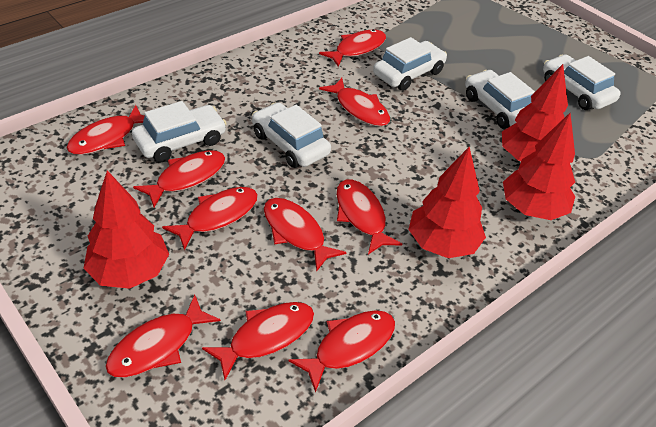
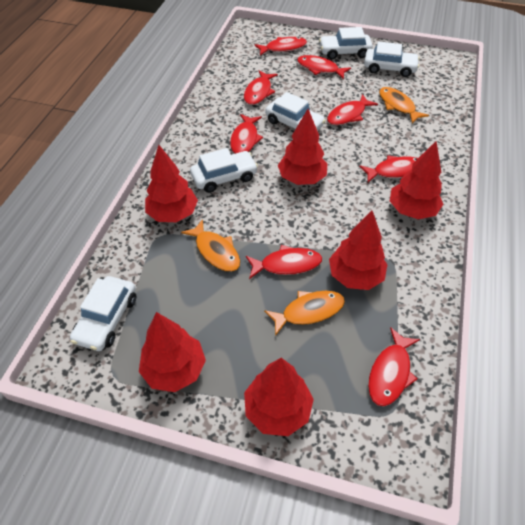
orange fish: none = 0 -> [181,219,240,272] [264,291,345,336] [379,87,429,124] = 3
red fish: [67,105,145,155] [105,295,221,377] [133,150,225,207] [162,187,258,251] [202,302,314,380] [264,198,347,272] [288,310,395,393] [319,29,386,67] [319,78,390,126] [336,179,402,255] = 10 -> [230,114,263,154] [244,70,278,105] [246,245,322,279] [254,37,307,56] [297,55,351,79] [327,94,378,125] [359,155,418,182] [368,327,420,406] = 8
red tree: [84,170,169,289] [408,147,486,258] [502,64,568,161] [503,113,575,220] = 4 -> [139,312,206,392] [145,145,198,222] [244,358,314,436] [278,109,327,185] [329,211,388,290] [390,141,443,220] = 6

